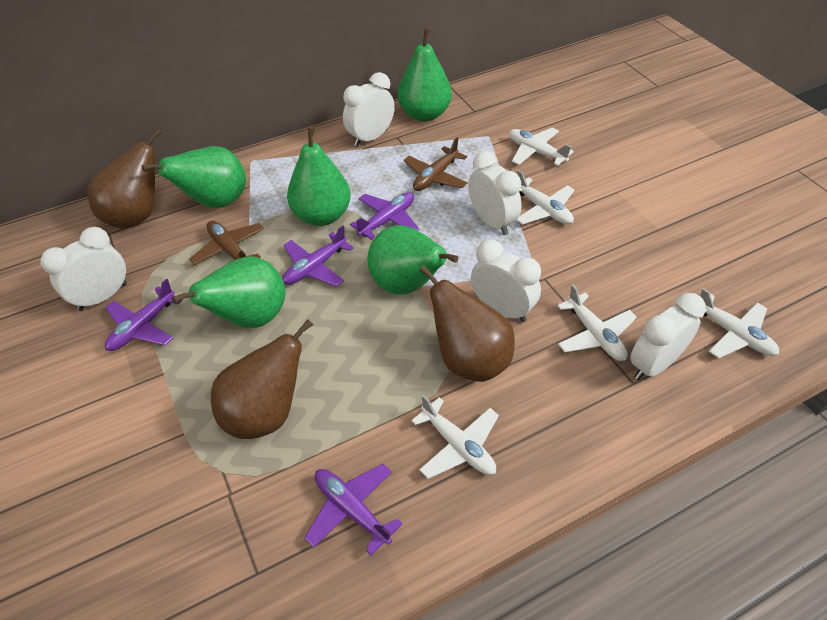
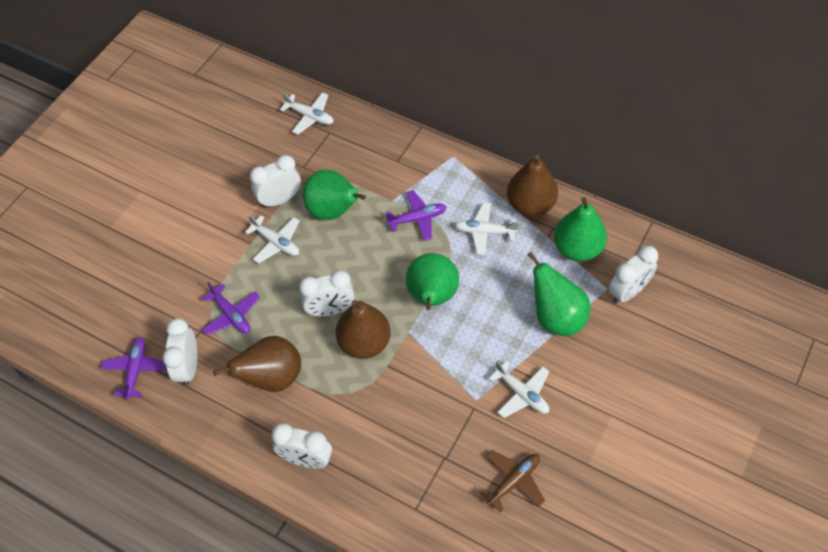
brown plane: [189,221,264,265] [404,138,467,191] = 2 -> [479,450,545,513] = 1
green pear: [142,146,246,208] [172,256,285,328] [287,127,351,226] [367,225,458,295] [398,28,452,122] = 5 -> [303,170,366,220] [406,253,459,310] [527,252,590,336] [554,197,607,262] = 4
purple plane: [105,279,182,351] [282,226,354,287] [305,464,403,556] [350,192,419,240] = 4 -> [101,337,167,400] [202,282,260,335] [386,190,446,241] = 3
white plane: [411,395,499,479] [509,127,574,166] [516,170,575,225] [557,284,637,361] [700,288,779,358] = 5 -> [245,215,300,264] [280,92,333,134] [455,202,519,255] [489,361,549,418] = 4

